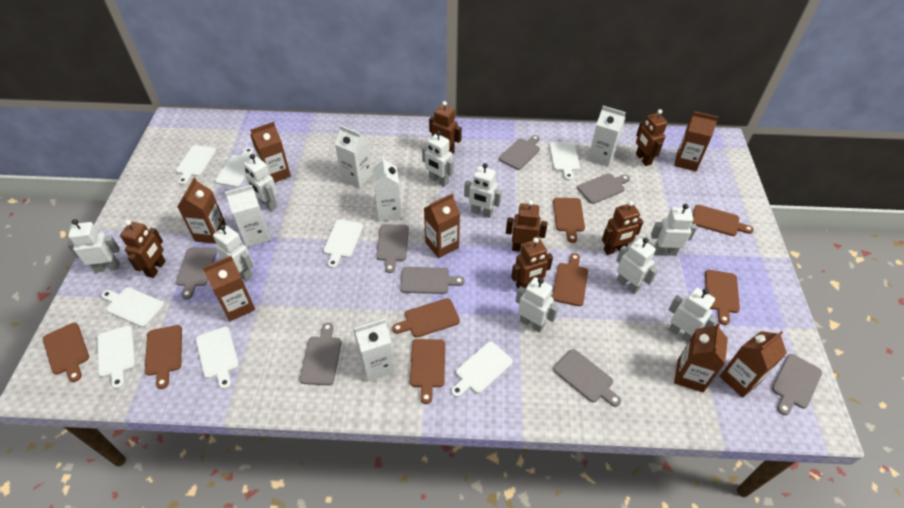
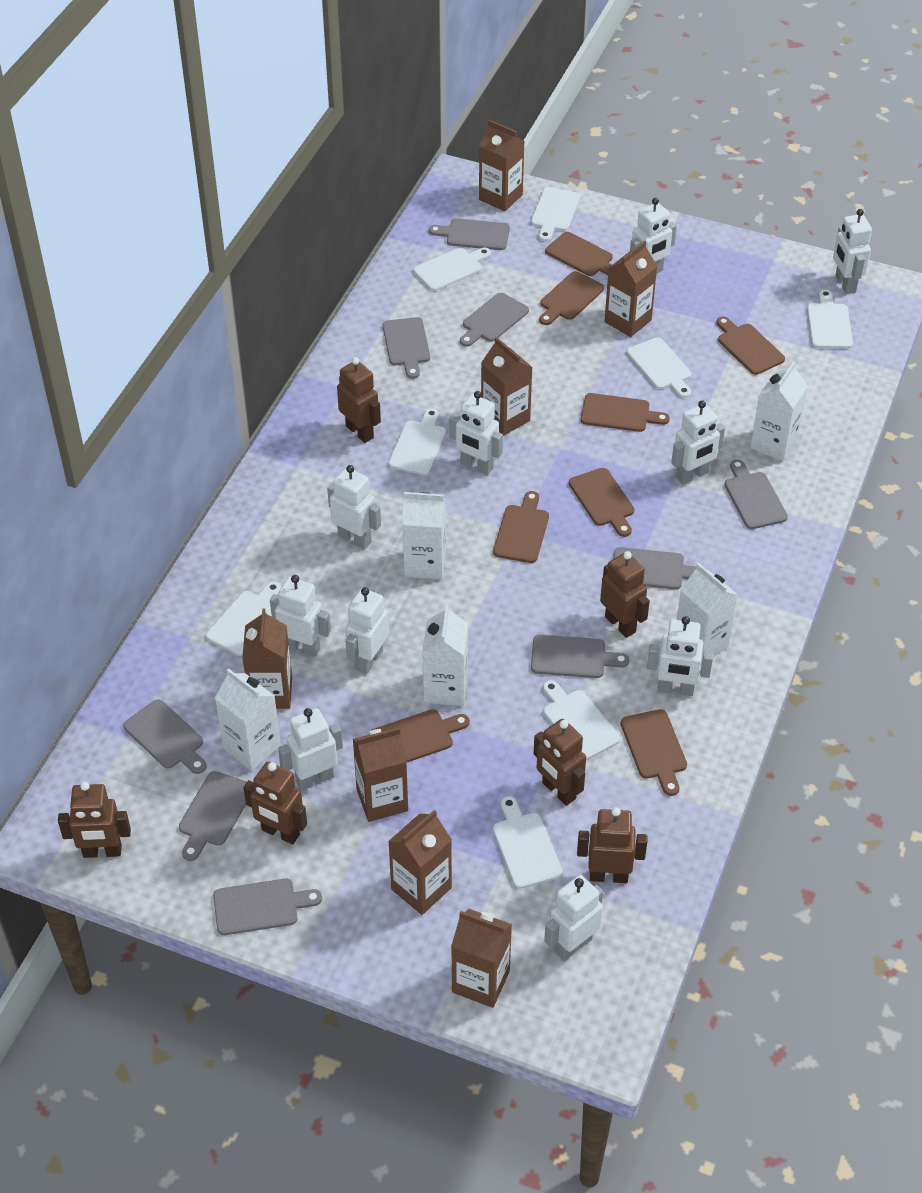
grey cutting board: [176,247,217,299] [299,322,341,385] [376,224,409,273] [400,267,465,294] [499,135,540,170] [553,349,621,407] [577,173,630,204] [772,354,822,415] = 8 -> [123,700,206,774] [179,771,247,861] [213,879,322,935] [383,317,430,379] [429,218,510,250] [460,293,529,347] [531,635,629,678] [614,547,696,590] [725,459,788,529] = 9
white robot: [67,219,120,273] [213,224,253,281] [244,154,277,211] [422,131,454,187] [464,163,502,218] [516,277,559,332] [616,238,658,294] [651,204,697,256] [668,287,718,343] = 9 -> [270,575,331,657] [278,708,343,791] [327,465,381,549] [345,587,389,674] [450,391,503,475] [544,875,603,961] [630,198,677,274] [647,616,713,696] [671,400,725,484] [833,209,872,294] = 10

